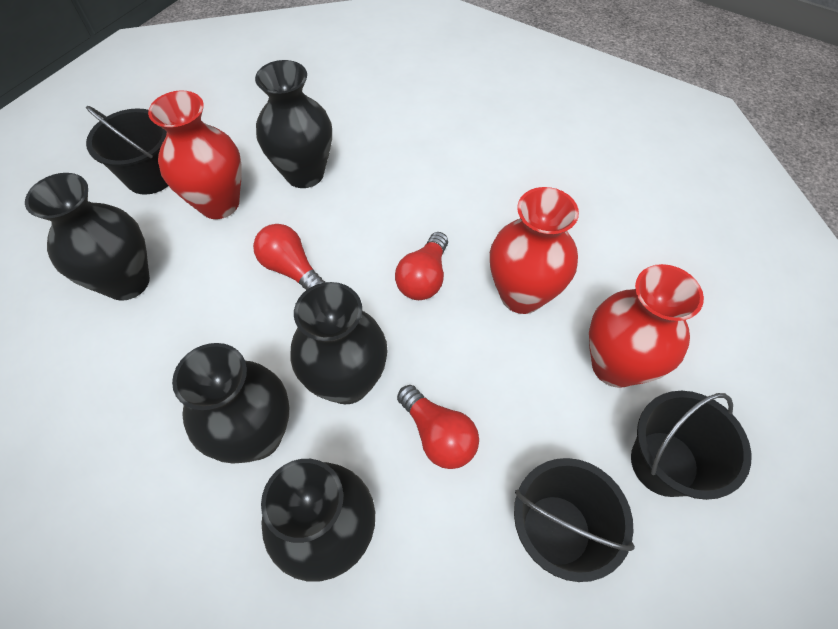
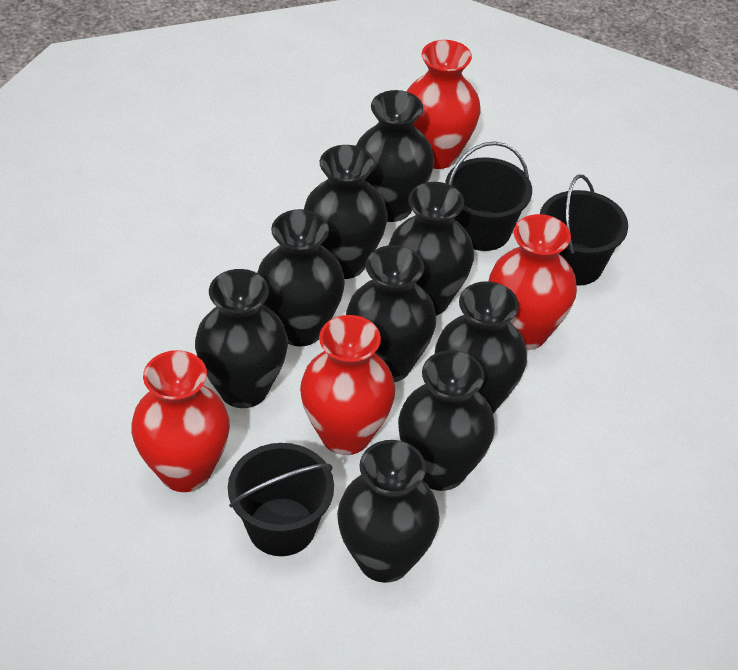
black vase: [25,173,150,301] [172,343,289,464] [255,60,332,188] [261,459,375,582] [291,282,388,404] = 5 -> [195,269,288,408] [257,209,345,346] [304,145,388,279] [337,440,440,583] [346,245,436,382] [356,90,434,222] [389,182,474,316] [398,350,495,491] [435,281,527,413] = 9
red light bulb: [253,224,325,290] [395,232,448,300] [397,385,479,469] = 3 -> none = 0
red vase: [148,90,242,219] [490,187,579,314] [589,264,704,388] = 3 -> [131,350,230,492] [300,315,395,455] [407,40,481,169] [489,214,577,350] = 4

